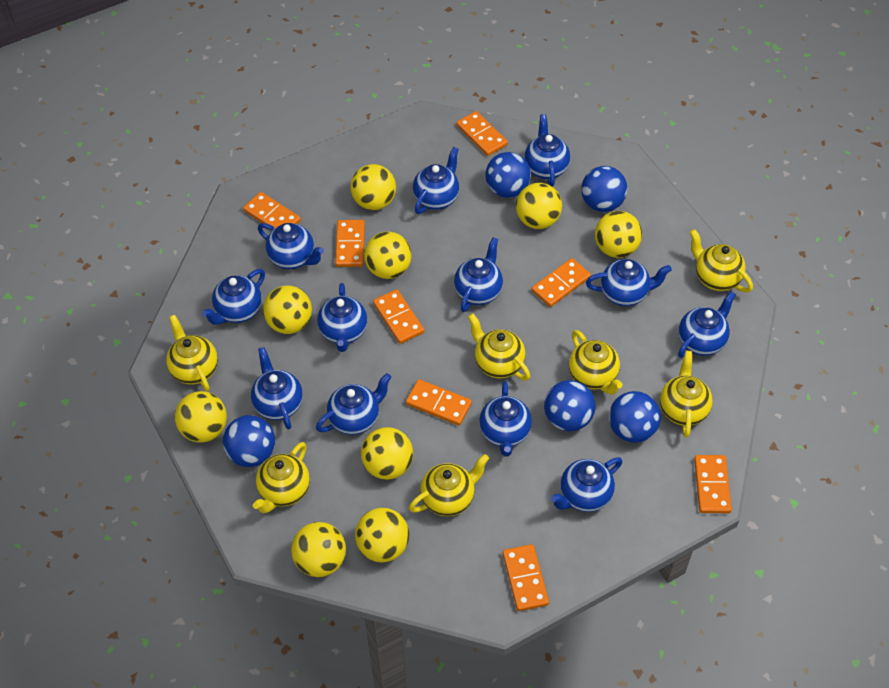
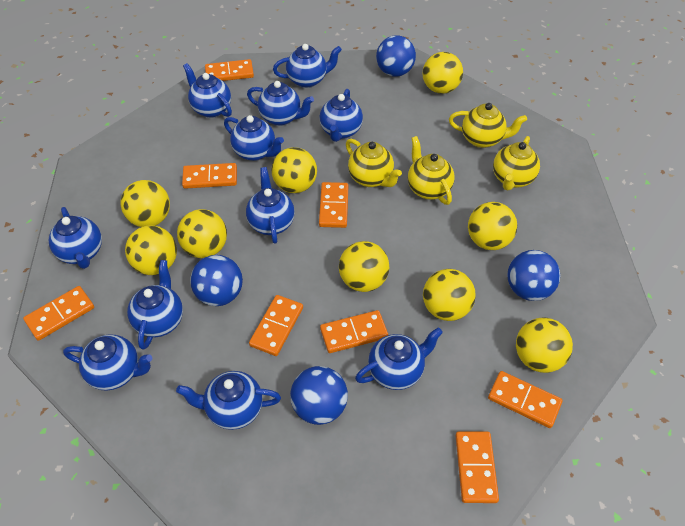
blue ball: [223,415,275,467] [485,152,531,198] [544,380,596,431] [581,166,627,212] [609,391,661,443] = 5 -> [190,255,243,306] [290,366,348,425] [376,35,416,76] [507,250,560,301] = 4
blue teapot: [202,269,265,325] [251,347,303,430] [258,223,324,269] [316,373,391,435] [317,283,367,352] [413,147,459,214] [454,237,503,312] [479,381,532,457] [524,114,570,186] [550,457,622,512] [586,259,672,306] [678,291,736,358] = 12 -> [49,207,102,269] [63,334,152,391] [127,260,183,350] [176,371,281,430] [183,63,232,118] [224,115,284,161] [246,167,294,244] [247,81,314,126] [273,44,342,88] [319,89,363,142] [355,327,443,390] = 11
yellow teapot: [166,315,218,392] [253,442,310,513] [409,454,489,516] [468,313,530,381] [569,330,623,395] [660,351,713,438] [690,229,753,292] = 7 -> [346,139,402,187] [408,136,455,205] [449,103,527,148] [493,136,540,191] = 4

